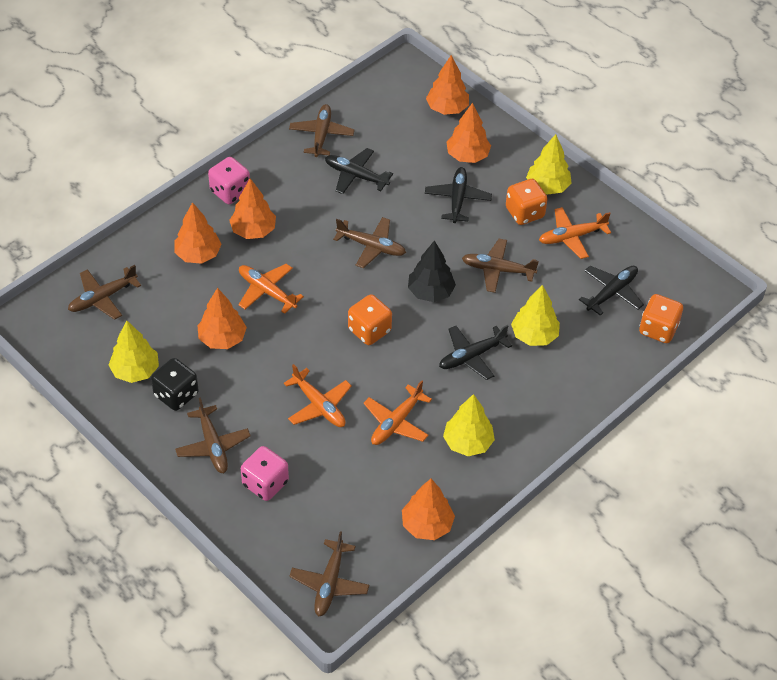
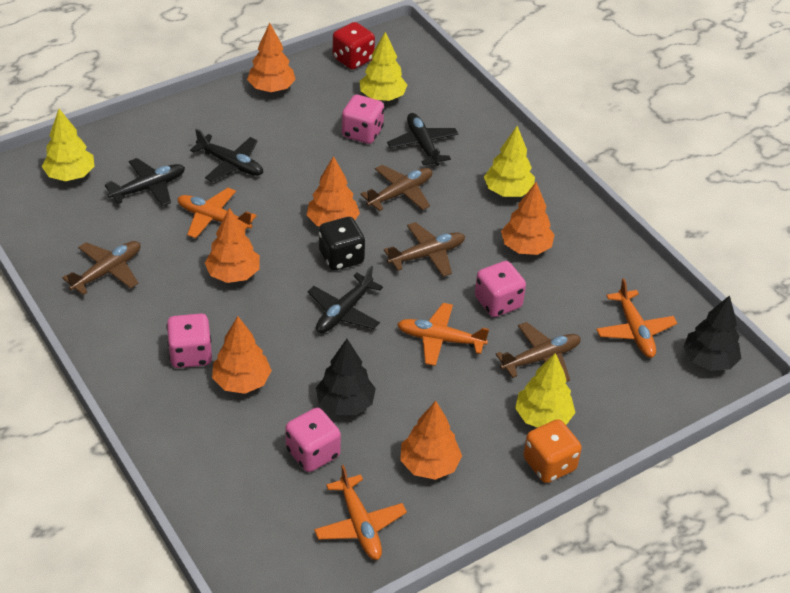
black tree: [408,240,456,302] = 1 -> [316,339,376,415] [684,295,741,371] = 2
brown plane: [68,265,141,320] [175,397,251,473] [289,104,355,157] [289,531,369,617] [333,217,406,268] [462,239,539,293] = 6 -> [62,241,140,295] [360,165,432,211] [384,222,465,277] [496,322,581,382] = 4
orange dice: [348,294,392,345] [506,179,548,225] [639,294,683,343] = 3 -> [523,419,582,483] = 1
pink dice: [208,157,250,204] [241,446,289,501] = 2 -> [166,313,212,368] [285,408,341,472] [342,95,384,144] [475,261,526,317] = 4
red dice: none = 0 -> [333,22,375,70] = 1

